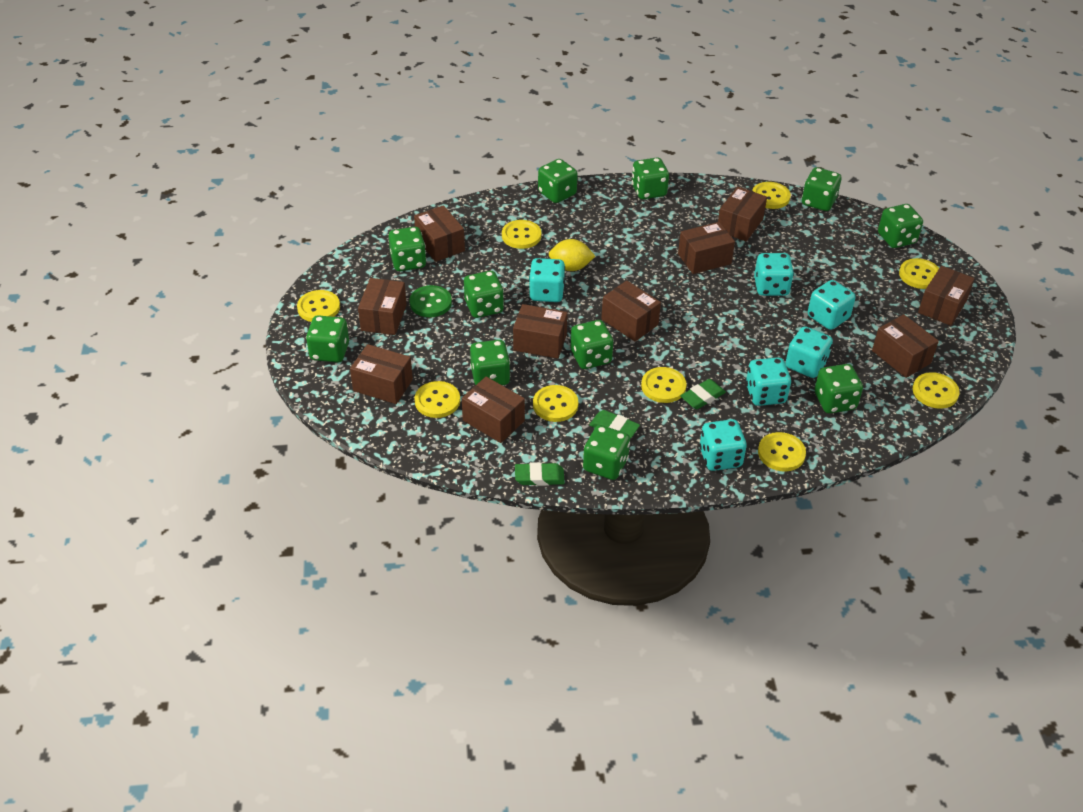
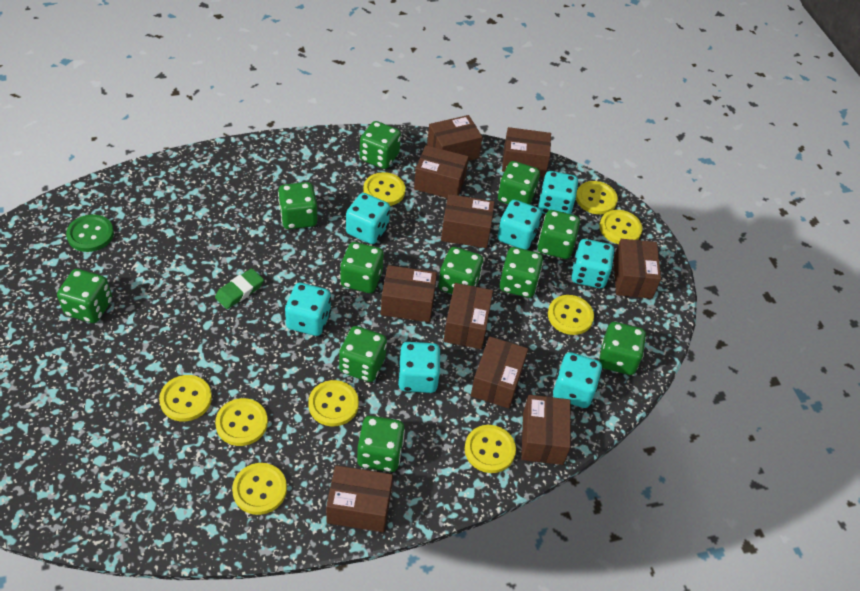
green eraser: [515,462,565,486] [589,410,640,438] [680,379,726,409] = 3 -> [215,268,264,309] = 1
turquoise dice: [529,258,565,302] [699,419,747,471] [746,357,791,406] [754,253,794,296] [785,326,833,378] [808,280,856,330] = 6 -> [285,283,331,336] [346,193,390,244] [398,342,440,393] [498,200,542,250] [538,171,579,214] [553,352,602,408] [571,239,614,288] = 7
yellow lemon: [549,239,595,271] = 1 -> none = 0

